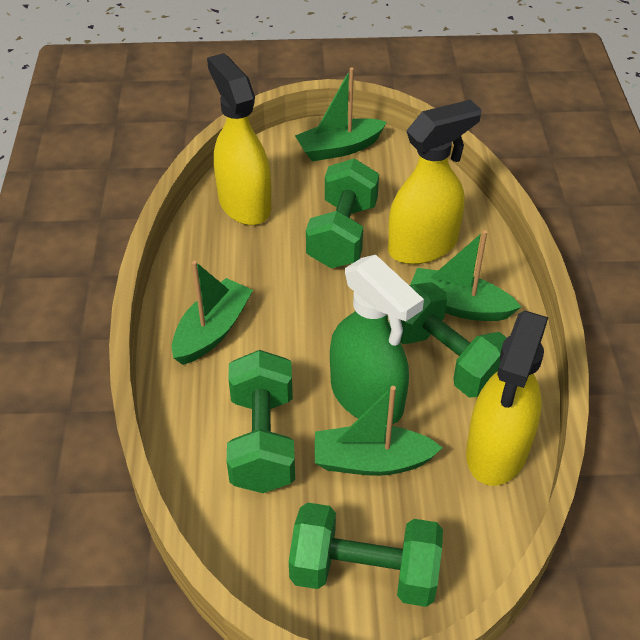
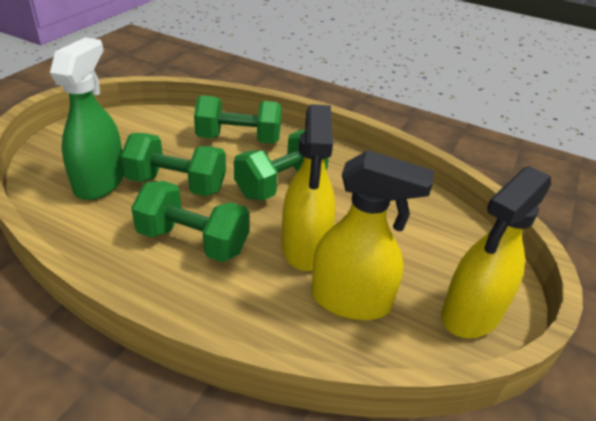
green boat: [172,261,253,365] [295,67,387,161] [315,386,443,476] [410,230,521,321] = 4 -> none = 0

